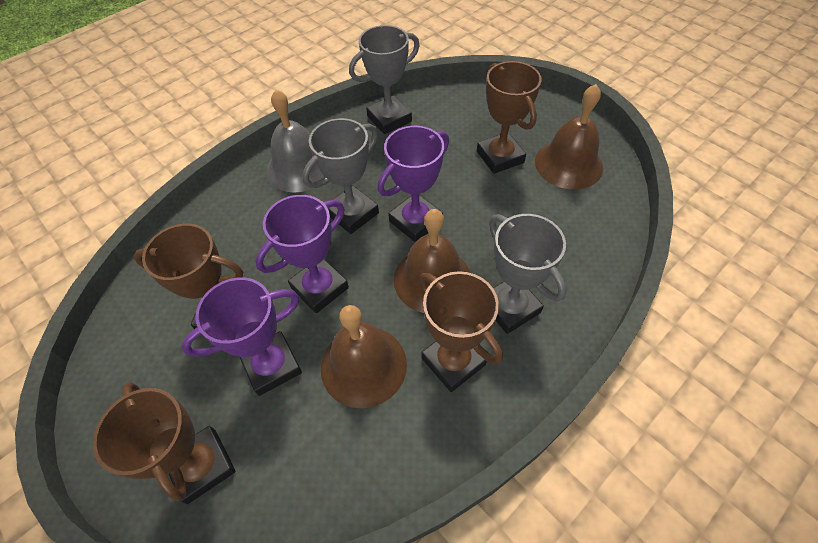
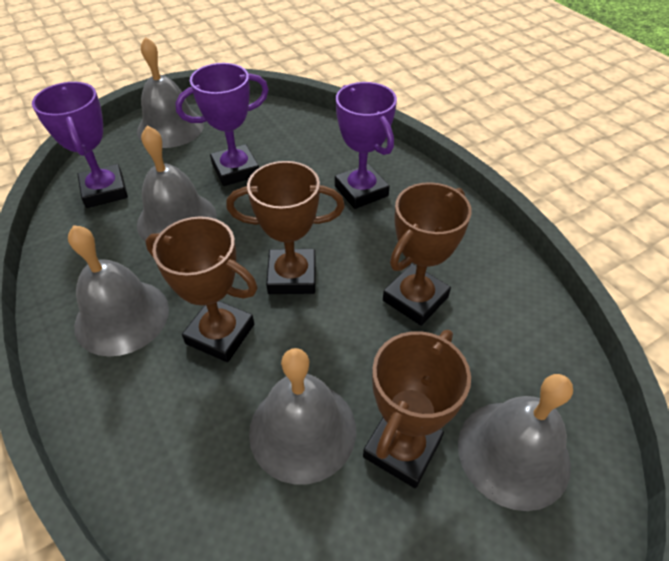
brown bell: [321,305,407,408] [394,209,470,313] [535,84,603,189] = 3 -> none = 0
grey bell: [266,89,325,193] = 1 -> [68,225,169,357] [137,37,204,148] [137,126,217,242] [249,348,356,485] [458,374,573,511] = 5
grey trophy: [303,118,379,234] [349,25,420,134] [489,214,567,334] = 3 -> none = 0

